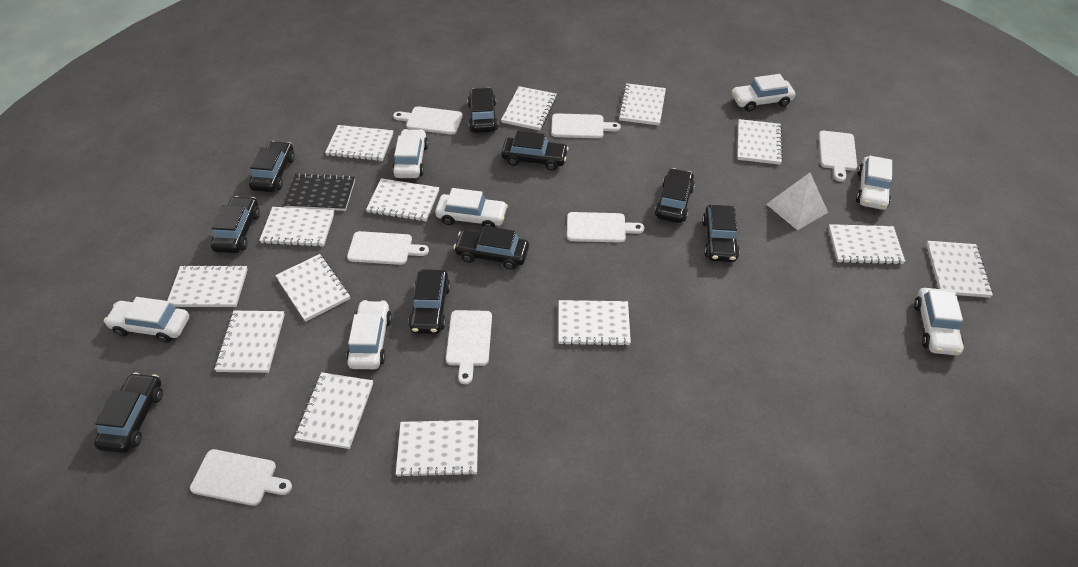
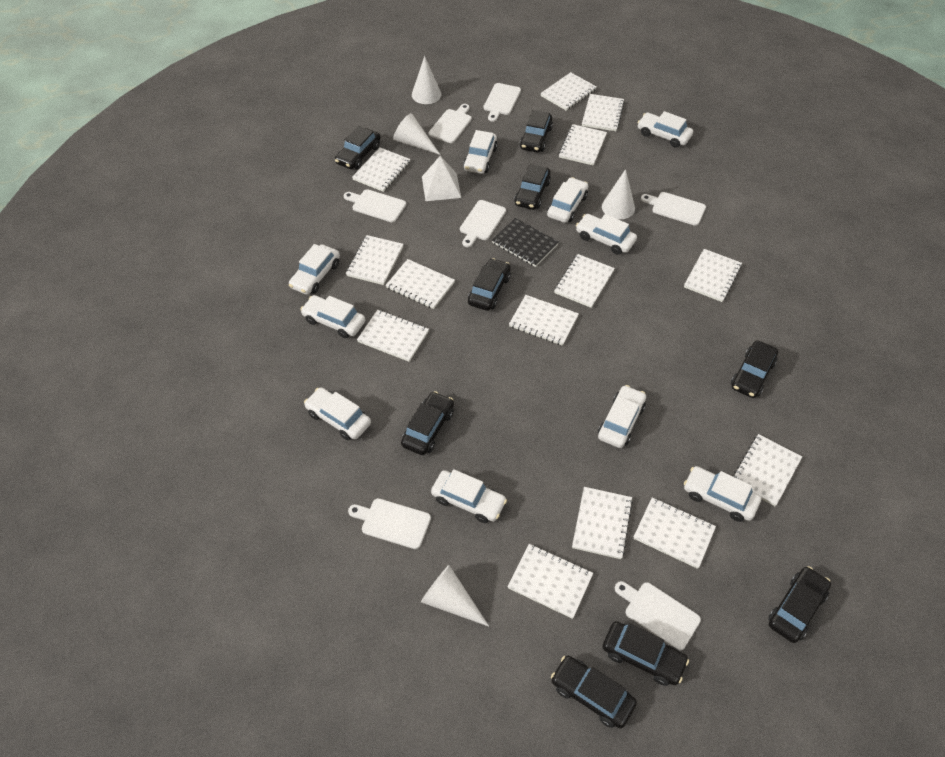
white car: [104,297,189,343] [346,300,392,369] [392,129,428,178] [435,188,508,227] [732,74,795,111] [856,156,892,210] [914,288,964,355] = 7 -> [289,244,340,295] [300,295,365,338] [304,387,371,440] [431,469,507,523] [463,130,498,174] [547,177,588,223] [576,214,637,255] [598,385,646,448] [637,111,693,148] [684,466,761,522] = 10
white cone: none = 0 -> [393,113,440,155] [412,56,441,104] [421,565,489,627] [602,169,635,219] = 4

